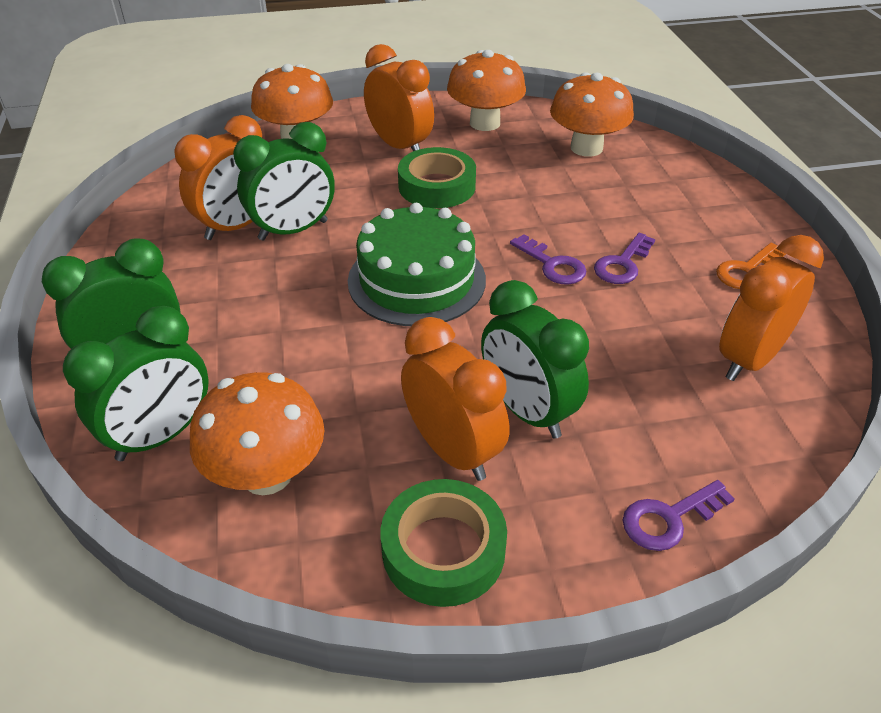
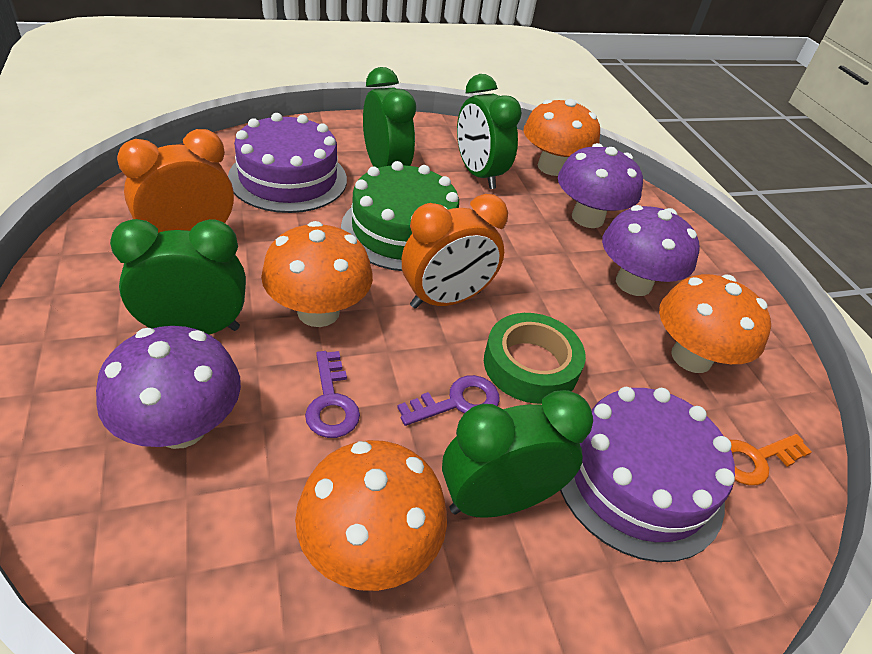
green tape: [380,479,507,607] [398,147,476,208] = 2 -> [484,313,586,404] = 1
orange clock: [174,115,262,240] [364,44,434,151] [401,317,510,481] [719,235,824,381] = 4 -> [117,129,234,233] [402,194,508,309] = 2
purple cake: none = 0 -> [228,113,347,213] [560,387,735,562] = 2
purple key: [510,234,586,285] [594,233,655,284] [623,480,735,551] = 3 -> [305,351,360,438] [397,375,500,426] = 2
purple mushroom: none = 0 -> [96,326,241,449] [558,143,643,228] [602,205,700,296] = 3

